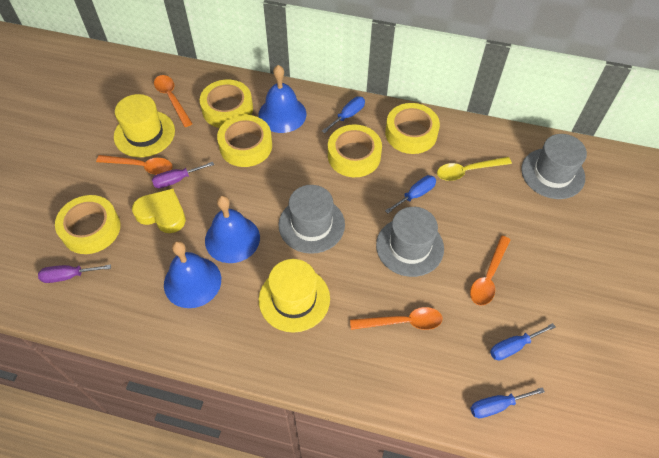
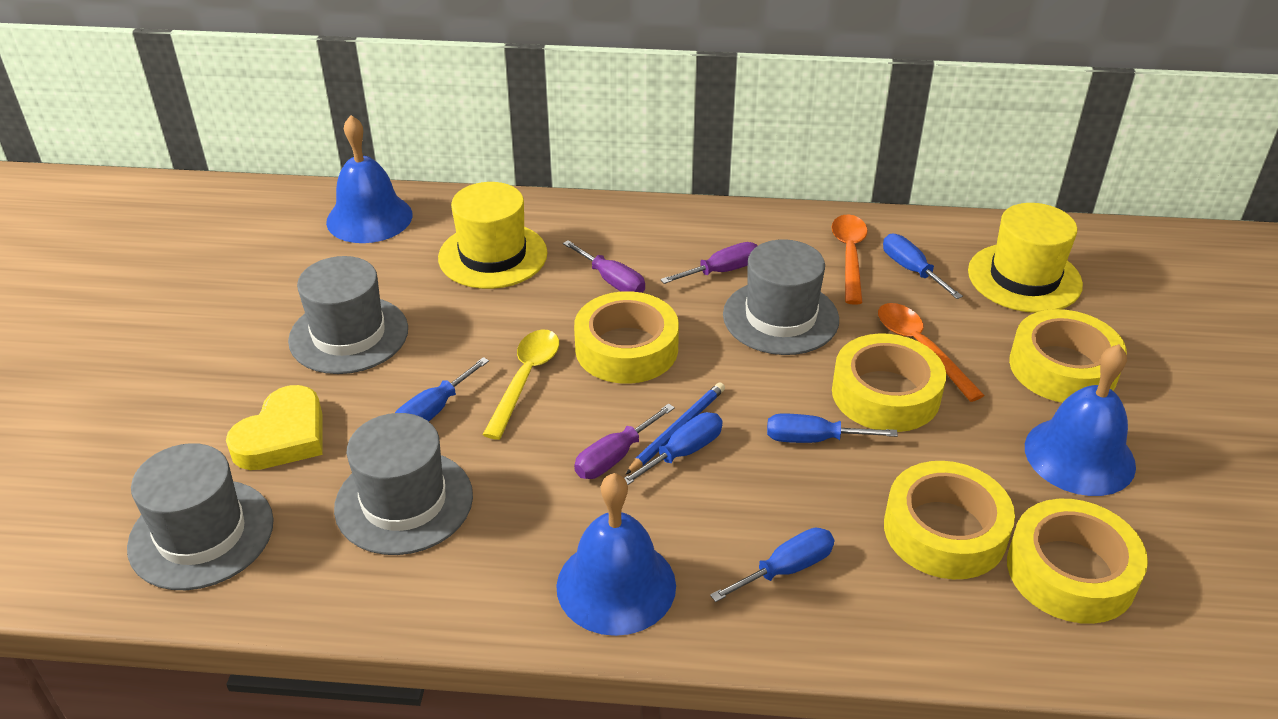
blue pencil: none = 0 -> [625,382,725,475] = 1
blue screwdriver: [322,96,365,133] [385,175,436,213] [470,387,545,418] [490,323,556,360] = 4 -> [395,357,489,421] [624,412,723,485] [710,528,834,602] [767,414,898,443] [883,234,963,299] = 5
grey hat: [279,185,345,254] [376,207,444,277] [521,134,587,199] = 3 -> [127,443,274,590] [288,256,408,374] [334,413,473,555] [723,239,839,355] = 4
orange spoon: [96,155,173,175] [154,75,193,127] [350,307,443,330] [470,236,510,306] = 4 -> [832,214,867,305] [878,303,985,402] = 2
purple screwdriver: [38,265,111,283] [152,162,214,188] = 2 -> [563,240,645,293] [574,404,675,479] [660,242,758,284] = 3

